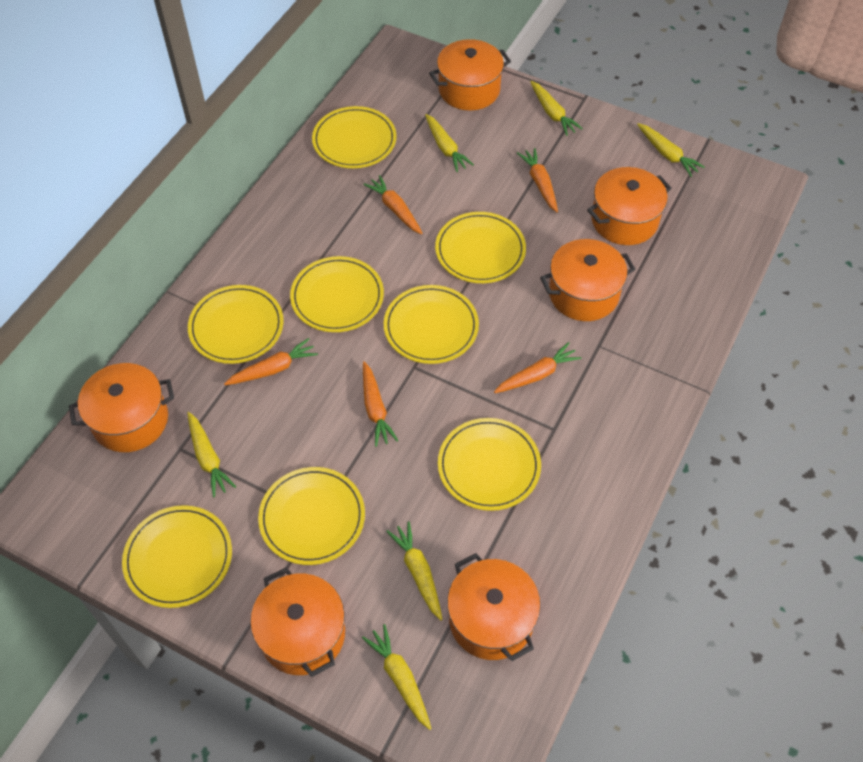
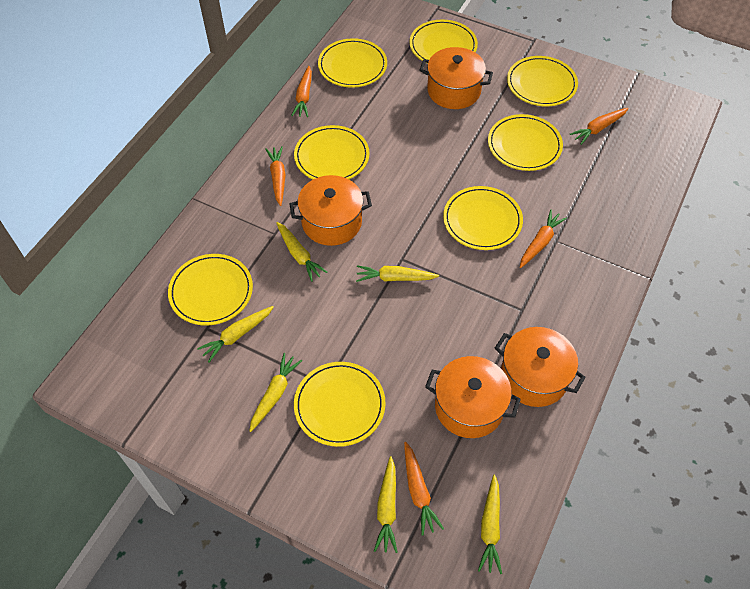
orange pot: [69,363,174,452] [250,567,345,677] [429,39,511,110] [447,553,541,661] [540,239,635,321] [587,167,672,245] = 6 -> [289,175,372,246] [419,47,493,109] [425,356,521,438] [495,327,586,407] = 4

